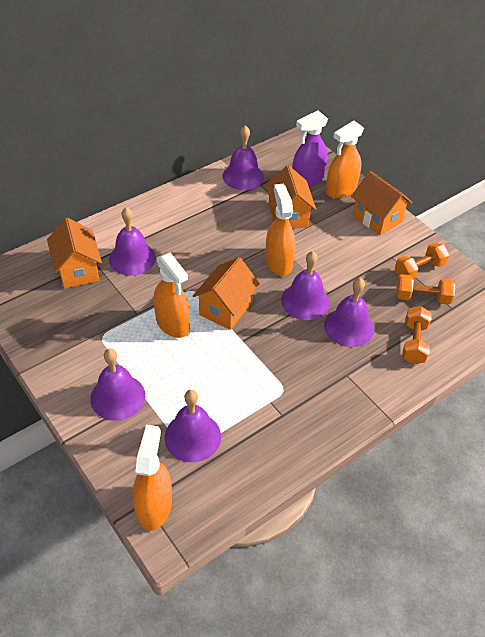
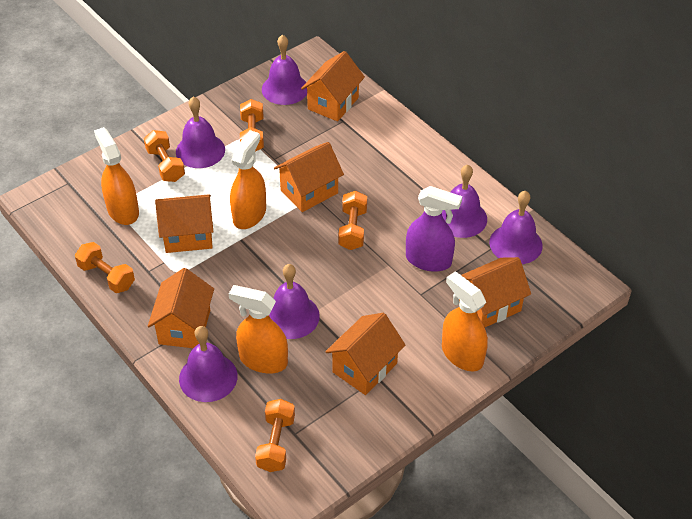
orange dumbbell: [395,242,449,279] [396,274,455,305] [402,306,432,364] = 3 -> [75,242,135,293] [144,130,185,182] [240,99,264,151] [255,399,295,472] [338,191,367,250] = 5
orange house: [47,218,102,289] [193,257,260,330] [266,165,316,229] [351,171,412,236] = 4 -> [148,268,214,348] [155,194,214,253] [274,142,344,212] [301,51,365,121] [325,313,405,395] [459,257,531,327] = 6

